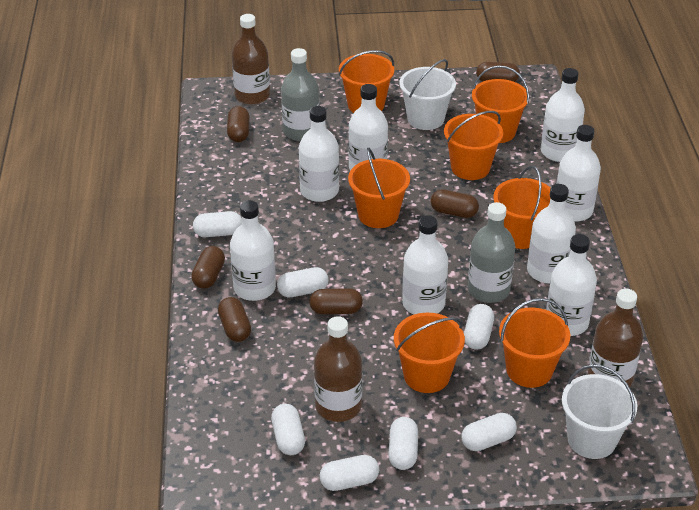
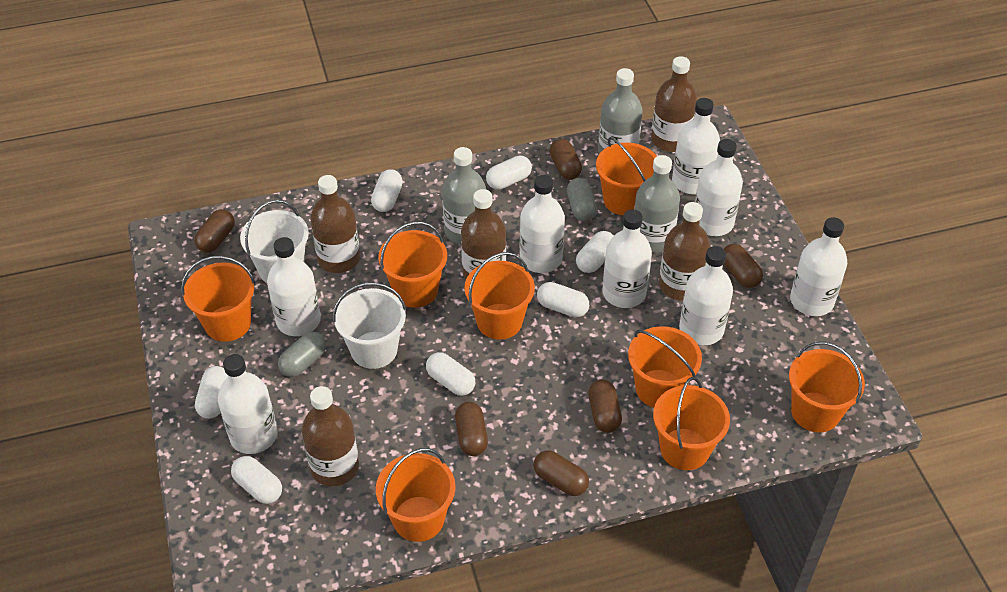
brown bottle: [232,14,270,105] [314,316,362,422] [588,289,643,387] = 3 -> [302,386,359,486] [310,175,360,273] [461,189,506,280] [651,56,697,152] [659,202,710,301] = 5
grey bottle: [281,48,320,141] [468,202,515,303] = 2 -> [442,147,486,244] [598,68,643,154] [634,155,680,253] = 3
grey capsule: none = 0 -> [278,331,326,377] [567,178,597,221] = 2
orange bucket: [339,50,394,113] [348,148,410,228] [394,313,465,393] [444,111,503,180] [472,66,529,143] [493,166,550,249] [499,298,570,388] = 7 -> [181,256,255,342] [376,448,456,542] [379,222,447,308] [464,252,535,340] [596,137,657,215] [628,326,702,408] [653,377,730,470] [789,341,865,432] = 8

